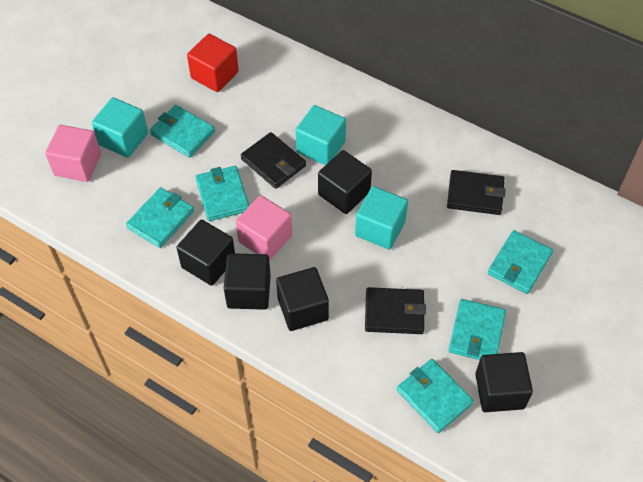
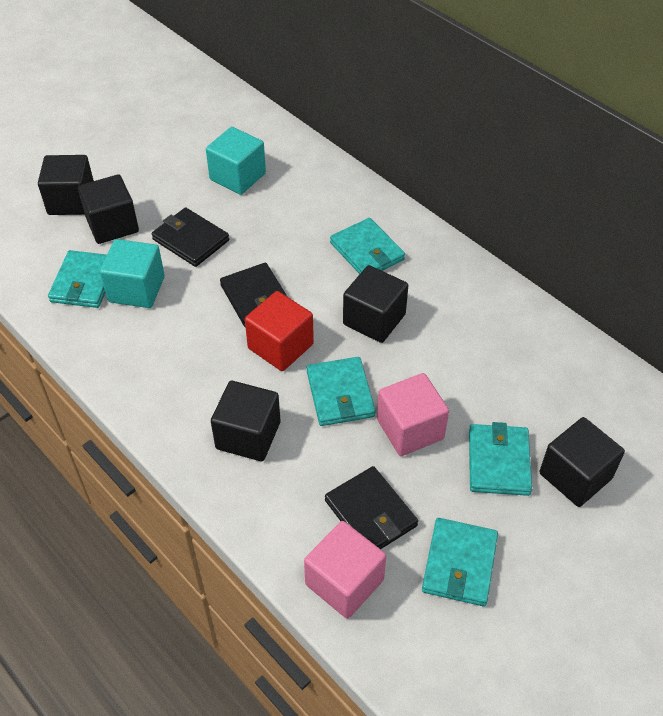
turquoise cube: [92,98,148,158] [296,105,346,165] [355,186,408,250] = 3 -> [100,239,165,308] [206,127,266,195] = 2
turquoise wallet: [126,187,194,248] [150,105,215,158] [195,166,249,221] [397,359,474,433] [449,299,506,360] [488,230,553,294] = 6 -> [48,250,107,308] [307,357,376,426] [330,218,405,274] [422,518,498,606] [469,422,532,496] = 5

